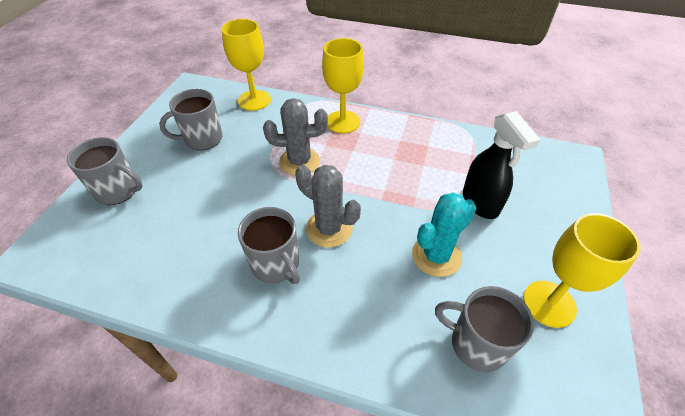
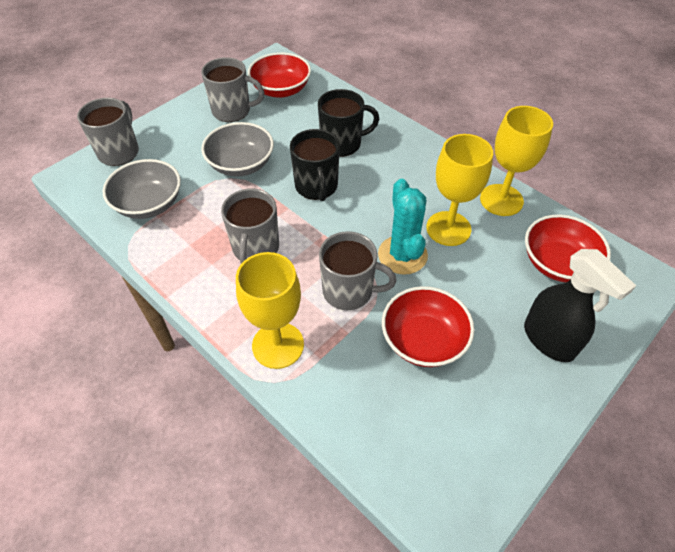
black mug: none = 0 -> [290,129,340,201] [318,89,379,157] = 2
grey bowl: none = 0 -> [103,159,181,219] [201,122,274,177] = 2
grey cactus: [263,98,328,176] [295,165,361,248] = 2 -> none = 0
red bowl: none = 0 -> [248,52,311,98] [382,286,475,367] [525,214,611,282] = 3

